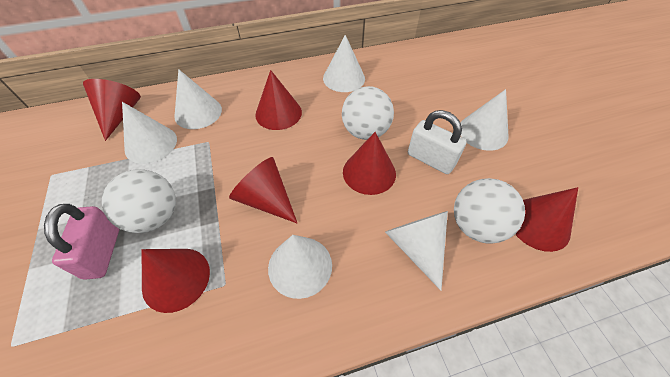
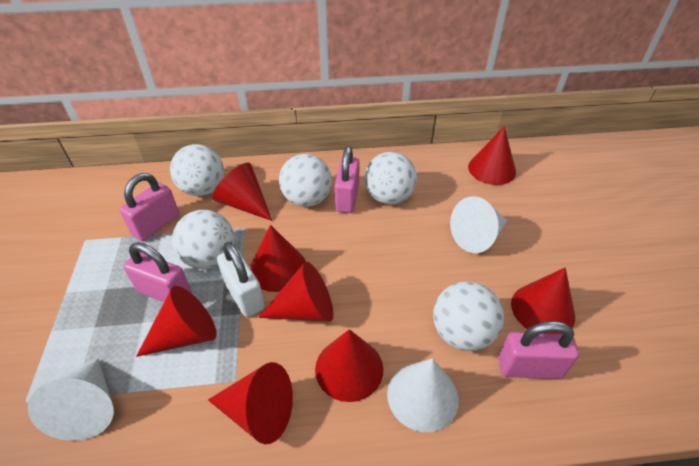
pink padlock: [44,204,120,280] = 1 -> [119,173,179,241] [124,242,191,302] [334,146,360,213] [498,321,579,379] = 4
red cone: [83,79,141,141] [142,249,210,313] [229,157,297,223] [255,70,302,130] [343,132,396,195] [515,187,578,252] = 6 -> [136,286,217,357] [208,362,293,444] [212,162,272,221] [250,225,306,292] [258,262,333,322] [315,329,383,402] [468,126,516,185] [511,267,575,334] = 8
white ball: [102,169,176,233] [342,86,394,140] [454,178,525,244] = 3 -> [170,144,224,196] [172,210,235,269] [279,154,332,207] [364,152,417,205] [433,281,504,351] = 5
white cone: [122,102,177,164] [174,69,222,129] [268,235,332,299] [323,35,365,92] [385,211,448,290] [460,89,509,151] = 6 -> [28,358,114,441] [387,358,459,432] [450,196,507,253] = 3

